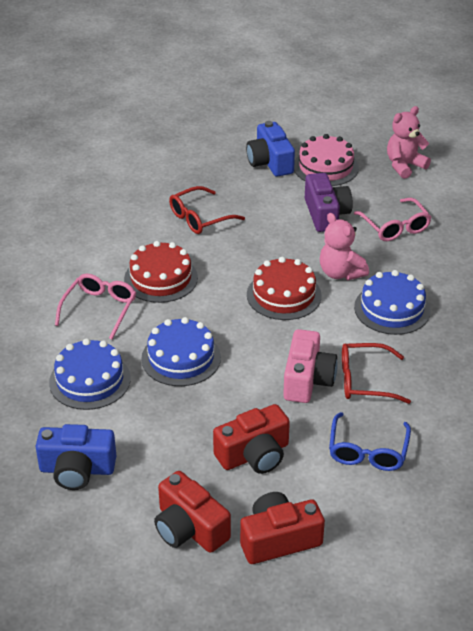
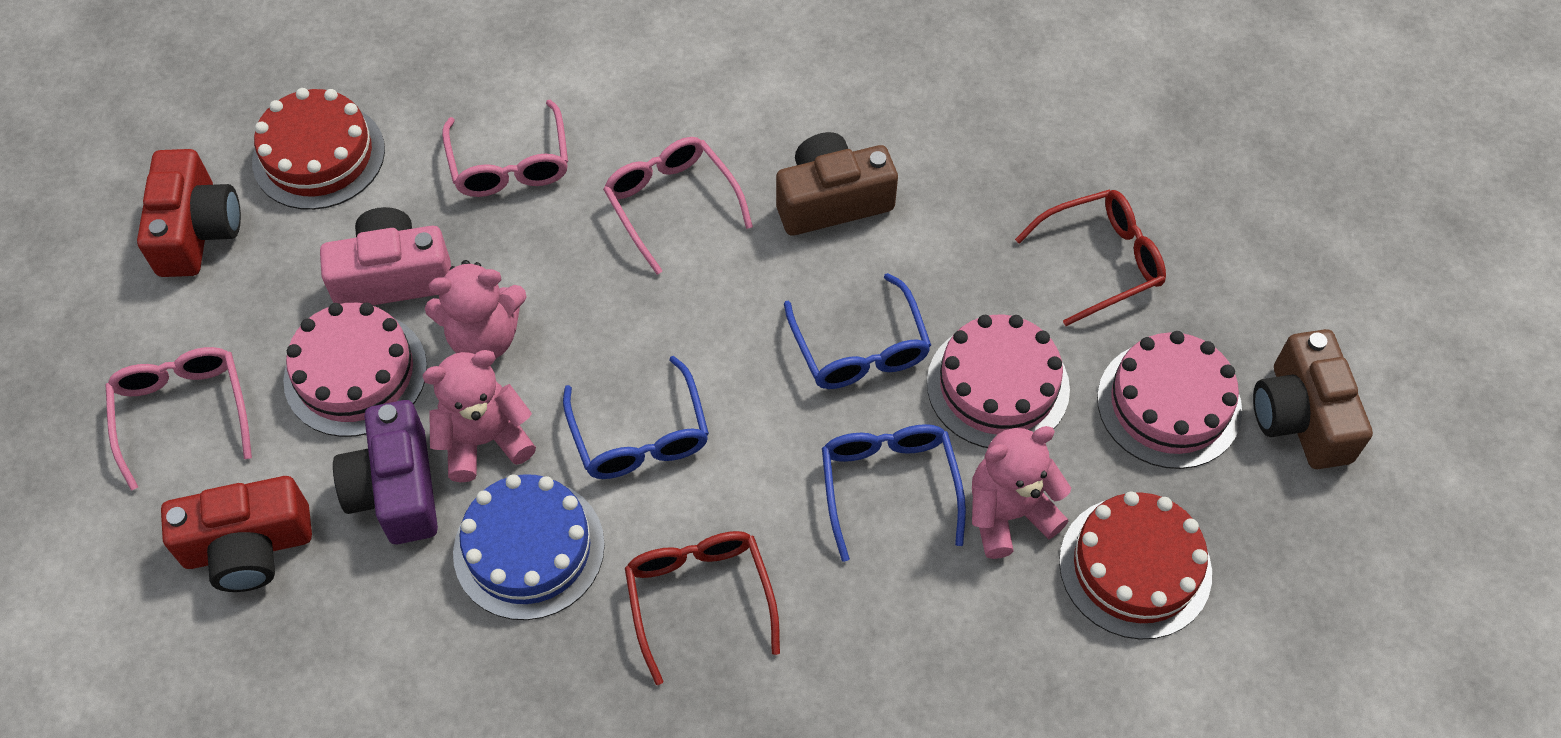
blue cake: [49,338,131,410] [141,317,221,386] [354,270,431,335] = 3 -> [453,474,605,620] = 1
blue camera: [35,424,116,490] [246,121,295,177] = 2 -> none = 0
blue glasses: [329,412,411,471] = 1 -> [563,356,709,479] [784,273,931,389] [822,424,966,562] = 3
brown camera: none = 0 -> [776,132,898,236] [1253,329,1373,469] = 2
pink cake: [294,134,359,186] = 1 -> [283,303,427,437] [927,315,1070,448] [1097,331,1242,469] = 3
pink glasses: [55,274,136,340] [354,198,431,241] = 2 -> [105,347,252,491] [442,100,568,197] [603,137,753,275] = 3
pink teddy bear: [320,213,369,280] [387,106,431,179] = 2 -> [422,350,536,482] [425,260,526,358] [972,426,1071,559] = 3
red camera: [154,471,231,553] [213,404,290,474] [240,492,325,564] = 3 -> [137,149,241,277] [161,476,312,592] = 2

